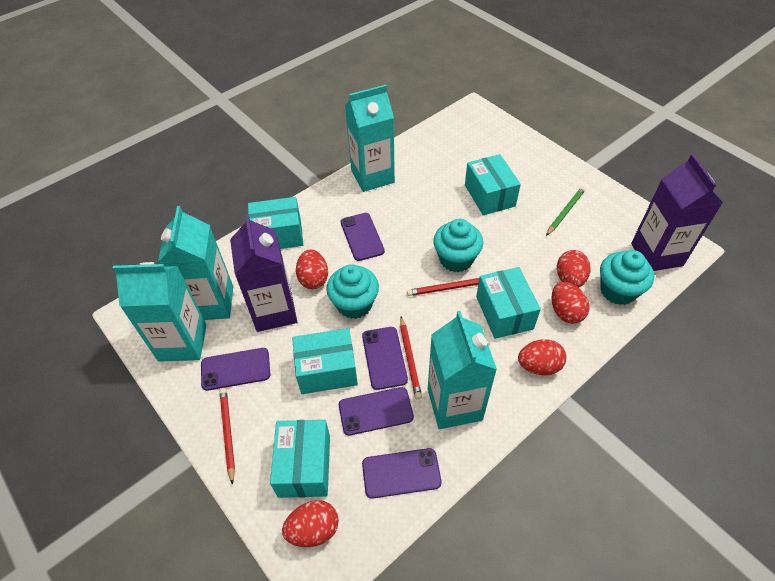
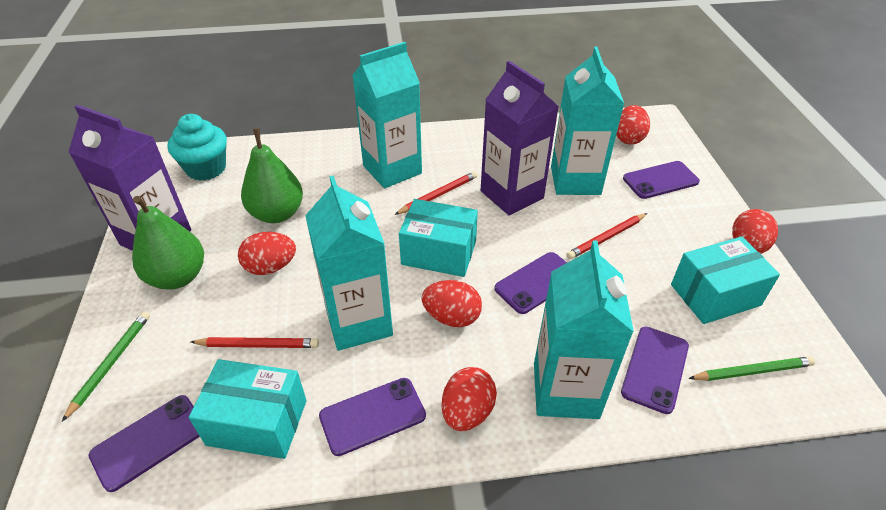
green pear: none = 0 -> [132,196,204,290] [241,128,303,223] = 2
green pencil: [546,187,586,236] = 1 -> [62,311,150,422] [688,356,815,381] = 2
turquoise box: [248,197,303,249] [270,420,330,498] [292,328,358,394] [465,154,521,215] [476,267,541,339] = 5 -> [189,359,307,459] [399,199,478,277] [671,236,780,324] = 3
turquoise cupcake: [326,264,379,319] [433,219,483,272] [600,250,654,305] = 3 -> [167,114,227,181] = 1

